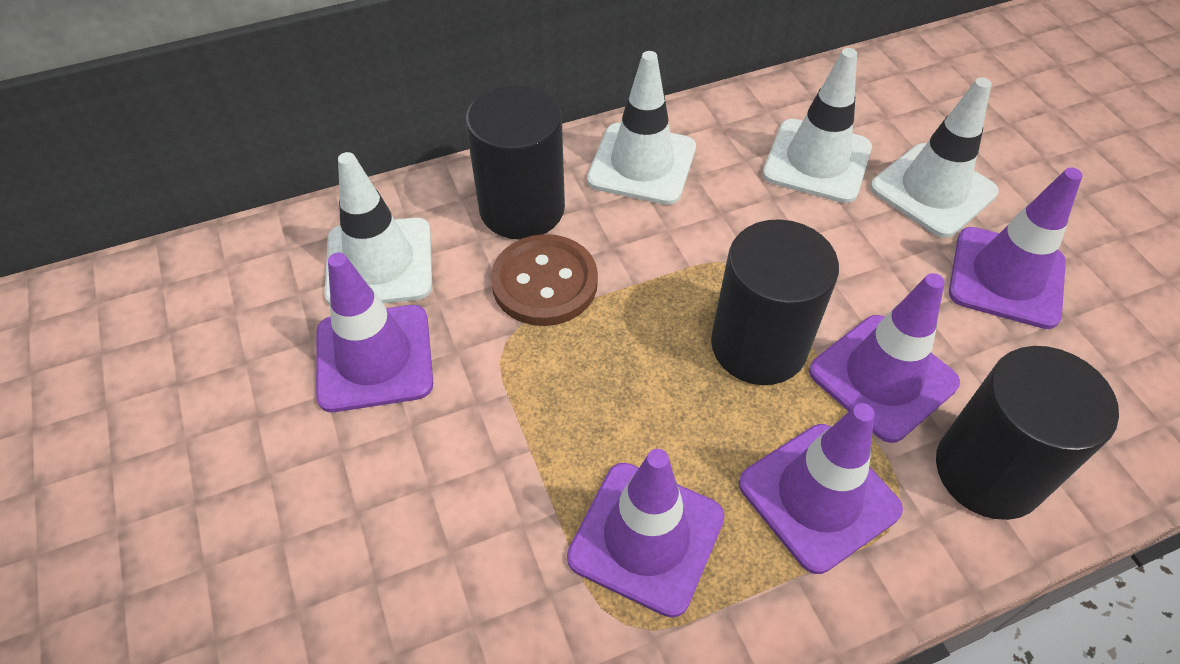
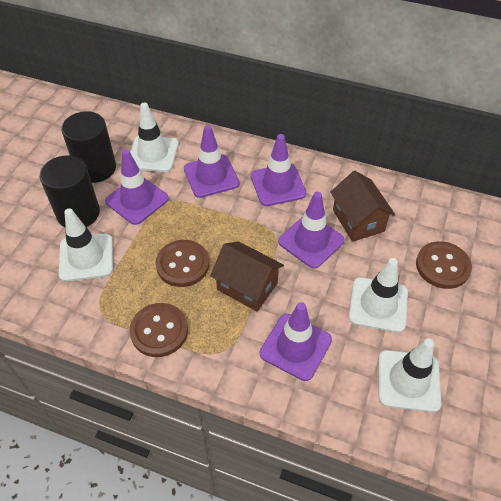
black cylinder: [466,85,565,240] [711,219,839,385] [936,346,1119,520] = 3 -> [40,155,100,228] [61,111,116,183] = 2
brown button: [491,234,598,326] = 1 -> [130,303,188,357] [156,240,209,287] [416,241,472,289] = 3
brown house: none = 0 -> [210,241,284,312] [330,171,395,242] = 2

